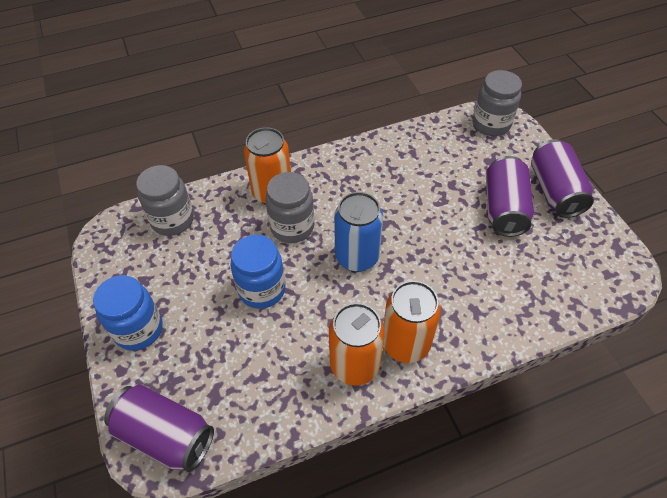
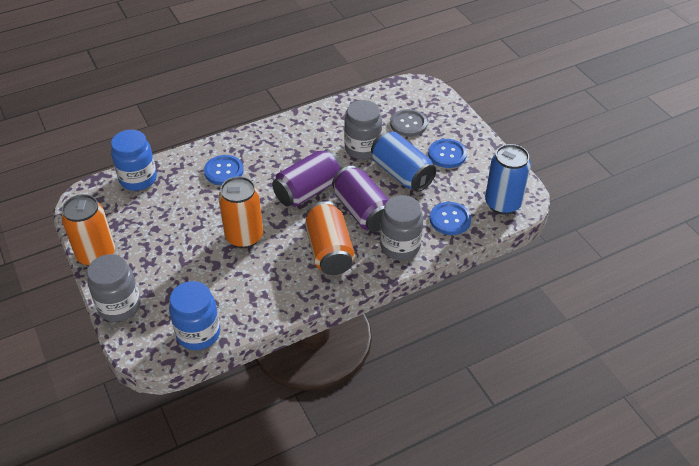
blue button: none = 0 -> [204,155,243,185] [428,139,467,168] [430,202,471,235] = 3
blue can: [334,192,383,272] = 1 -> [371,132,436,192] [485,144,531,215] = 2
grey button: none = 0 -> [390,109,427,137] = 1
purple can: [104,385,214,472] [486,156,534,237] [531,139,594,218] = 3 -> [272,149,343,207] [332,166,389,232] = 2

